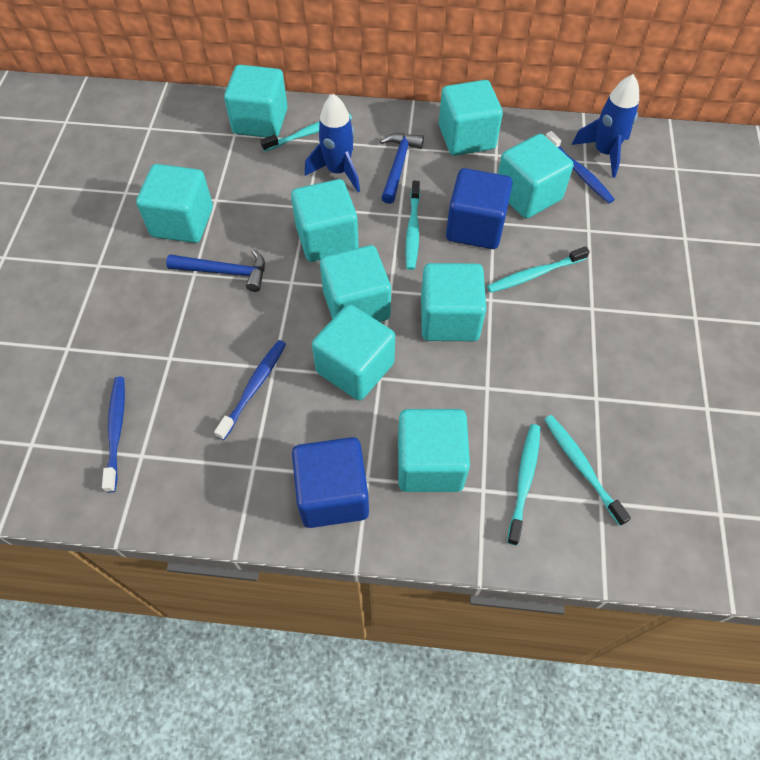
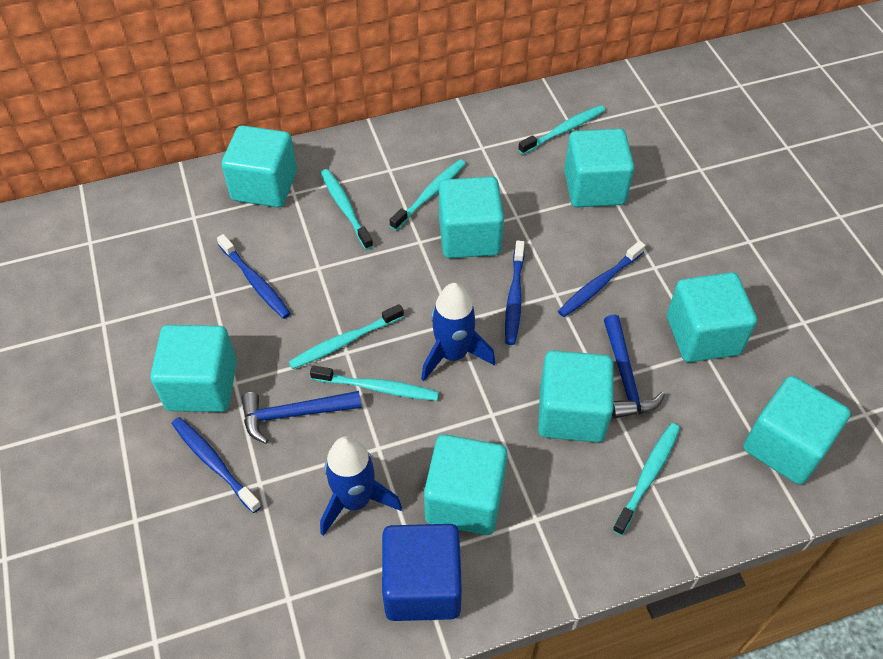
blue cube: [292,437,369,528] [446,168,513,249] = 2 -> [382,524,462,621] = 1
blue toothbrush: [102,377,125,493] [214,340,286,440] [546,131,615,203] = 3 -> [172,417,261,513] [217,234,291,319] [505,240,525,345] [558,241,646,317] = 4
turquoise cube: [136,164,213,243] [224,65,288,137] [291,179,358,262] [312,304,395,400] [320,245,391,322] [398,409,470,492] [421,263,486,341] [439,80,503,156] [498,134,574,219] = 9 -> [150,325,237,412] [222,125,297,208] [424,434,507,535] [439,177,504,258] [538,350,614,442] [564,129,634,208] [667,272,757,362] [743,376,851,485] = 8
turquoise toothbrush: [260,113,352,152] [405,181,420,270] [487,246,590,293] [507,424,540,545] [544,415,631,526] = 5 -> [289,304,404,369] [310,365,439,401] [321,169,373,250] [390,159,466,230] [518,105,605,155] [612,423,680,536] = 6

